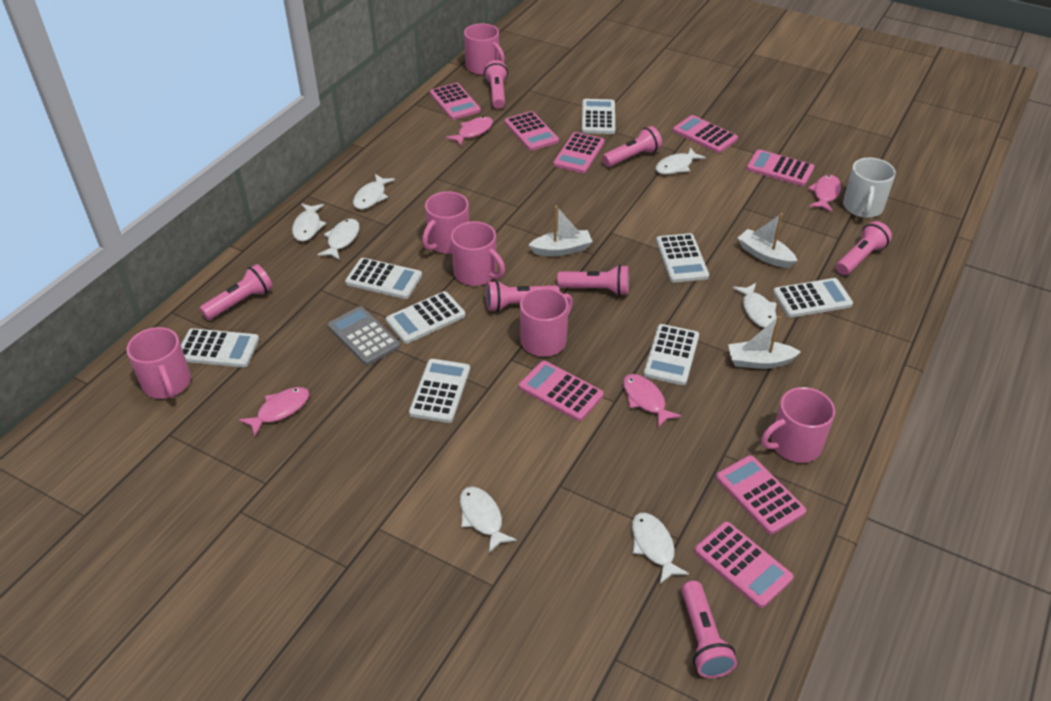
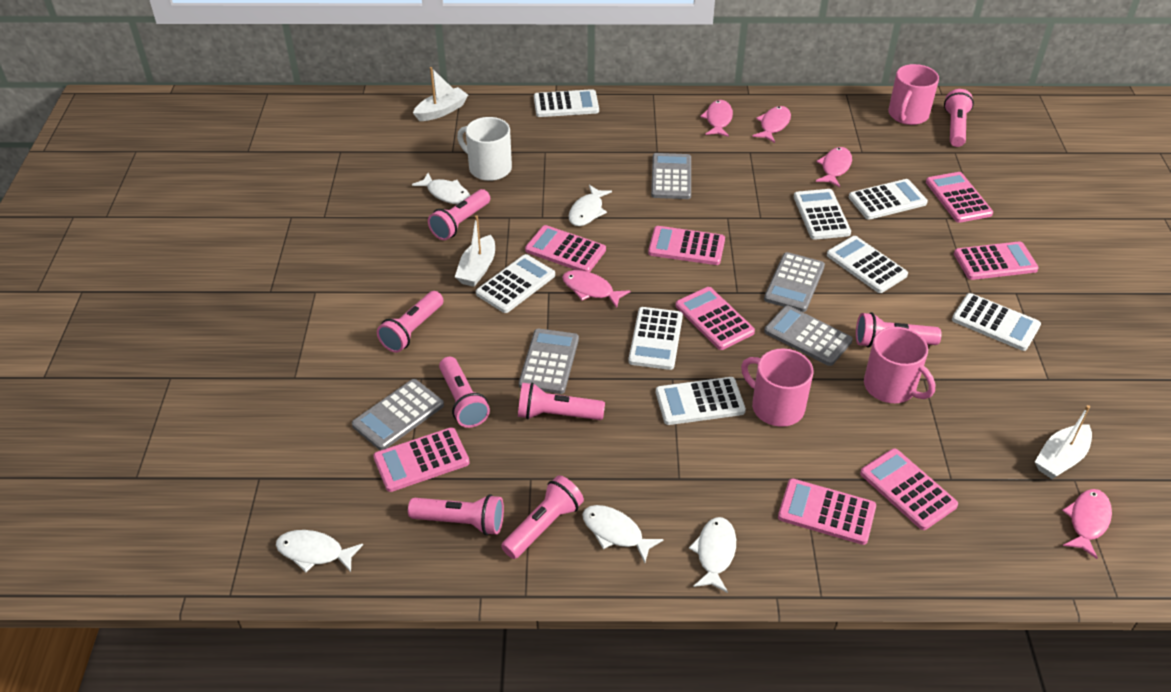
grey calculator: [328,306,400,365] = 1 -> [352,379,444,450] [519,329,579,394] [651,153,691,199] [764,252,825,312] [764,305,853,366] = 5
pink fish: [239,387,309,436] [446,117,493,146] [623,374,681,428] [808,175,841,212] = 4 -> [562,270,630,308] [700,100,733,137] [753,106,791,143] [816,147,852,187] [1062,489,1112,559] = 5
pink flashlight: [200,264,273,320] [484,60,508,109] [486,280,560,312] [557,265,629,296] [602,126,662,167] [681,581,737,678] [836,221,892,275] = 7 -> [377,291,443,353] [408,494,504,535] [428,189,490,240] [439,357,490,428] [501,475,584,559] [518,382,605,420] [856,312,942,348] [944,89,974,147] = 8
pink mug: [127,327,191,399] [422,191,469,254] [451,221,505,286] [464,23,505,75] [520,288,573,356] [761,387,835,463] = 6 -> [741,349,813,427] [864,327,935,403] [889,64,939,125] = 3
white fish: [292,203,326,241] [317,219,360,260] [353,174,395,209] [460,487,517,553] [632,513,689,584] [656,147,706,175] [733,283,777,328] = 7 -> [276,530,363,572] [412,173,470,204] [569,185,612,226] [582,505,664,563] [689,517,736,593] = 5

